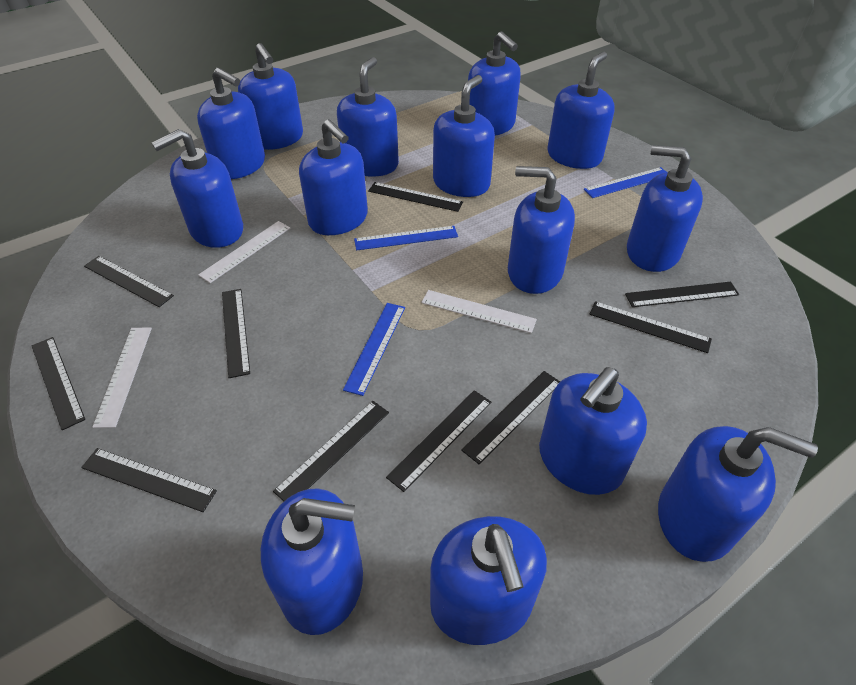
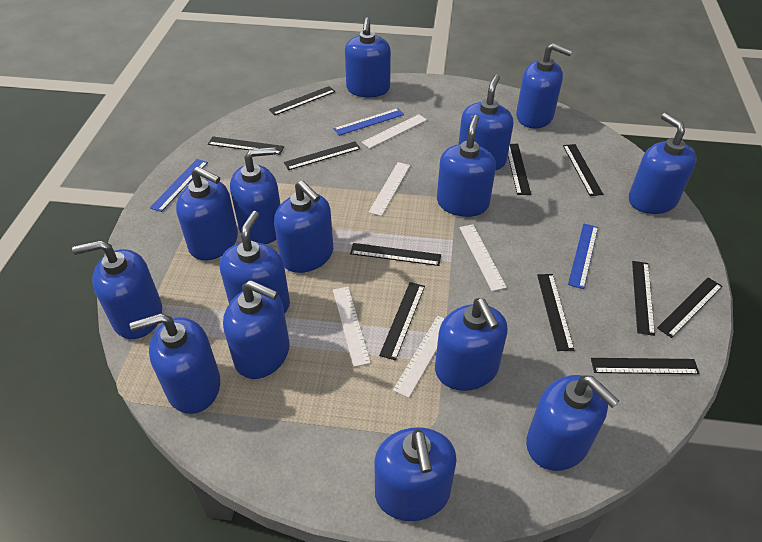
black ruler: [32,337,85,430] [81,448,217,512] [84,256,174,307] [222,289,250,378] [273,401,389,501] [368,182,463,212] [386,390,491,492] [461,371,560,464] [590,301,712,353] [625,282,739,307] = 10 -> [208,136,284,155] [269,86,335,115] [284,141,361,170] [350,243,441,266] [379,282,425,361] [508,144,531,195] [537,274,574,351] [563,144,603,196] [591,358,700,374] [632,261,655,336] [657,277,723,338] = 11
blue soap dispenser: [152,129,243,248] [197,68,265,179] [238,43,303,150] [261,488,363,635] [299,119,368,235] [337,57,399,177] [430,516,547,645] [433,75,495,197] [468,31,521,136] [508,166,575,294] [539,367,647,495] [547,52,615,169] [627,145,703,272] [658,426,818,562] = 14 -> [72,240,162,339] [130,313,220,414] [176,167,238,260] [220,211,290,314] [223,280,289,379] [230,147,281,244] [274,180,333,273] [345,18,391,97] [374,427,457,521] [435,298,508,391] [437,115,496,217] [459,74,513,170] [516,43,573,128] [526,375,619,471] [629,113,697,214] = 15
white ruler: [92,327,152,428] [198,221,290,283] [421,290,537,333] = 3 -> [333,287,371,367] [362,114,427,149] [369,162,410,216] [393,316,445,398] [459,224,507,291] = 5

